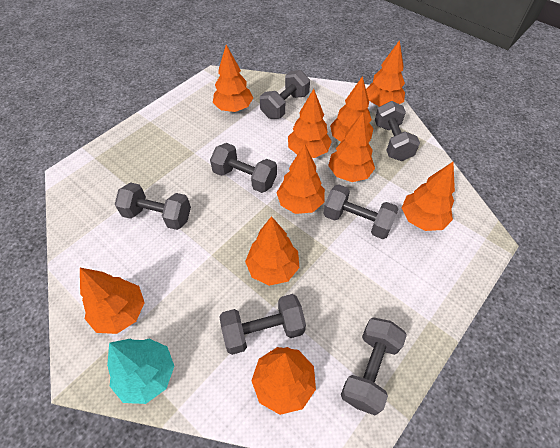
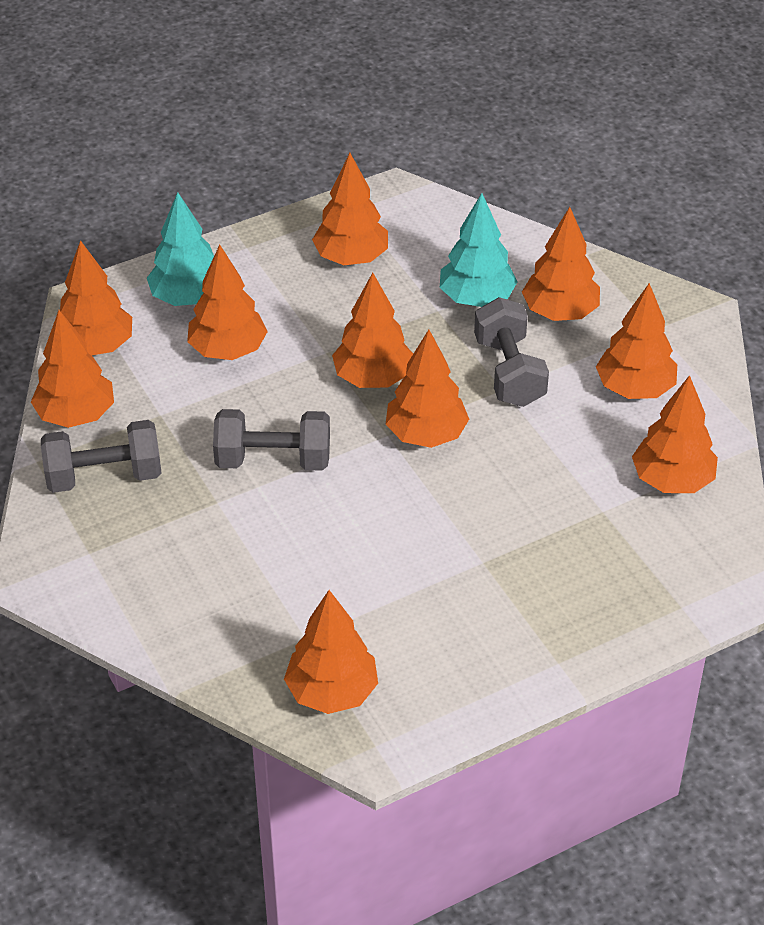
grey dumbbell: [115,182,191,230] [210,143,277,193] [219,294,306,355] [260,70,310,119] [323,184,398,239] [341,317,407,415] [375,101,420,161] = 7 -> [41,420,162,493] [213,409,330,471] [474,297,549,407] = 3
turquoise tree: [107,338,174,404] = 1 -> [147,192,214,306] [440,193,518,307] = 2

